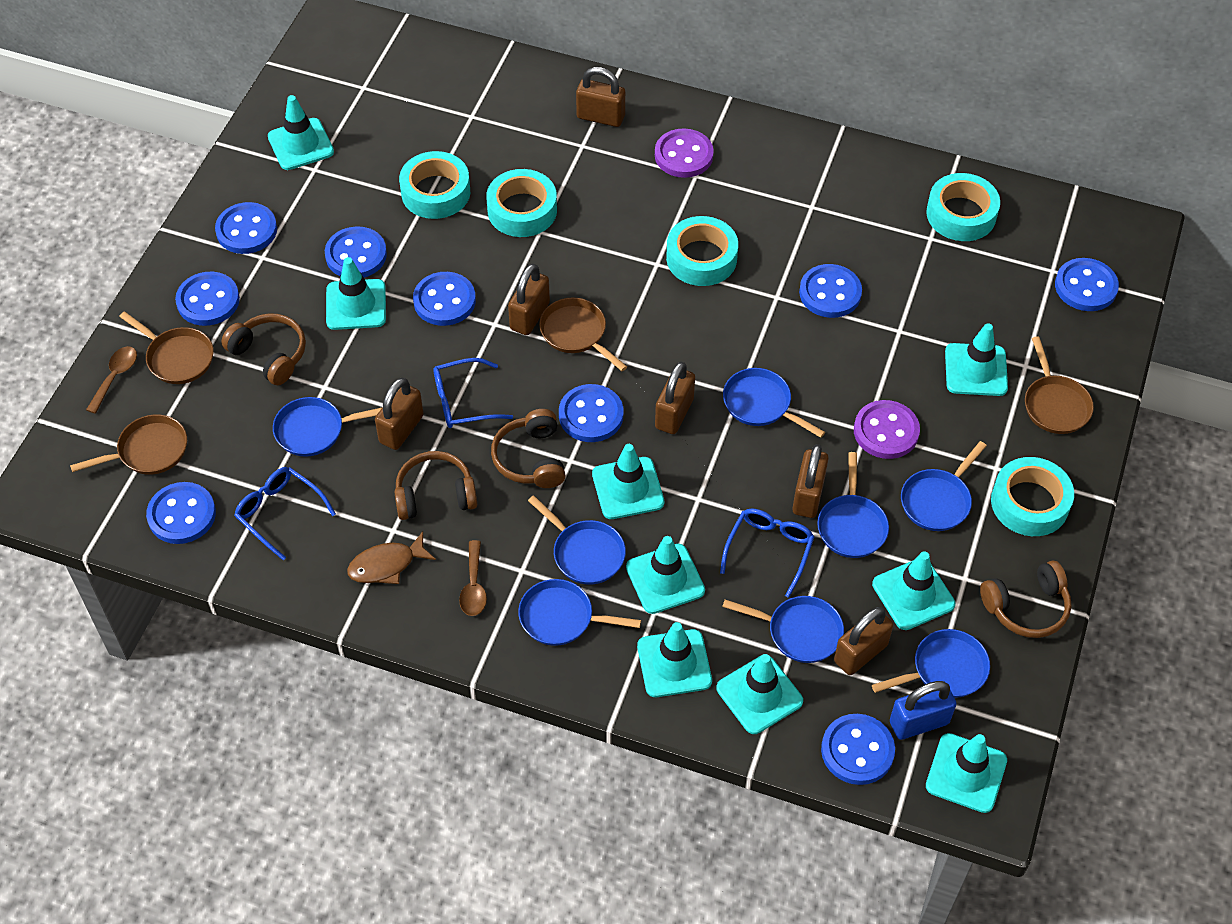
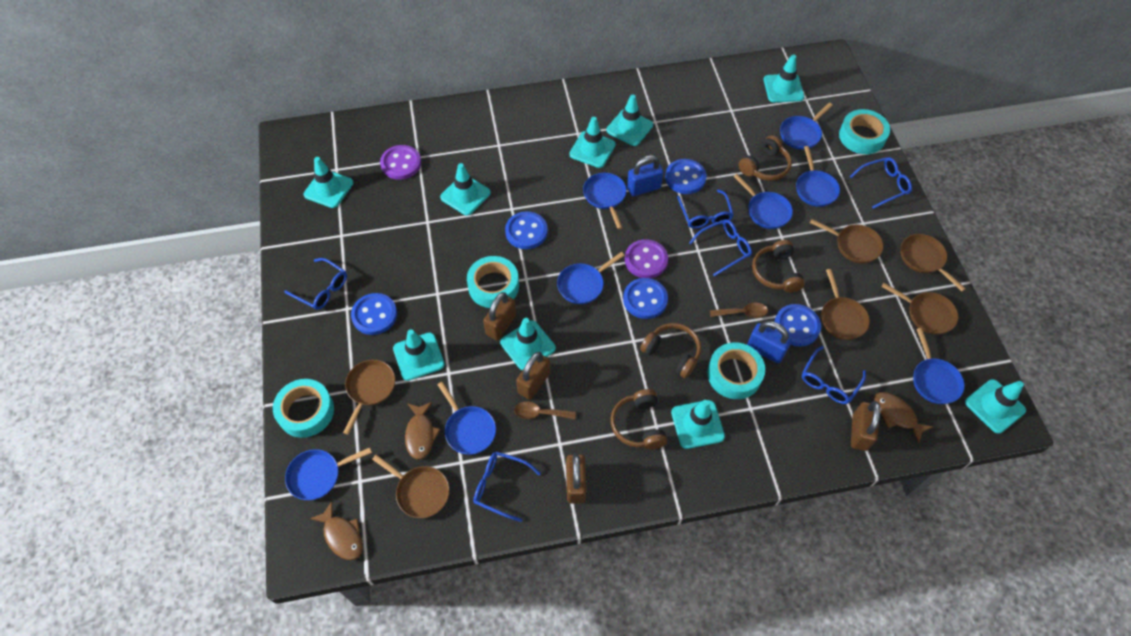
blue button: [146,482,216,544] [175,272,240,326] [215,202,277,254] [325,226,387,278] [413,272,476,326] [559,384,623,442] [799,264,862,318] [821,714,895,785] [1055,258,1119,311] = 9 -> [351,293,397,335] [505,211,548,249] [623,278,668,319] [665,159,707,194] [774,304,821,347] = 5
blue glasses: [234,467,336,560] [433,358,513,428] [720,508,814,598] = 3 -> [284,258,347,310] [473,452,541,522] [677,189,734,229] [689,219,752,276] [802,346,866,404] [850,157,912,209] = 6
blue padlock: [890,681,957,740] = 1 -> [627,155,664,196] [747,321,792,363] = 2
brown fish: [347,531,436,584] = 1 -> [310,501,363,560] [405,402,440,460] [874,392,933,444] = 3
brown padlock: [375,378,424,450] [508,264,550,335] [576,67,625,127] [655,362,695,434] [792,444,829,518] [834,607,893,675] = 6 -> [483,292,516,340] [516,352,550,400] [566,454,587,504] [851,401,880,451] = 4
brown pan: [70,414,187,475] [119,311,214,384] [539,297,627,371] [1025,336,1094,434] = 4 -> [343,360,395,435] [372,455,450,518] [810,219,883,263] [821,269,870,340] [881,283,958,334] [901,234,966,291] = 6
turquoise tape: [399,151,470,219] [486,169,557,237] [666,216,738,286] [926,173,1000,241] [991,457,1074,536] = 5 -> [273,379,334,438] [467,256,519,308] [707,342,765,399] [839,109,890,154] = 4

